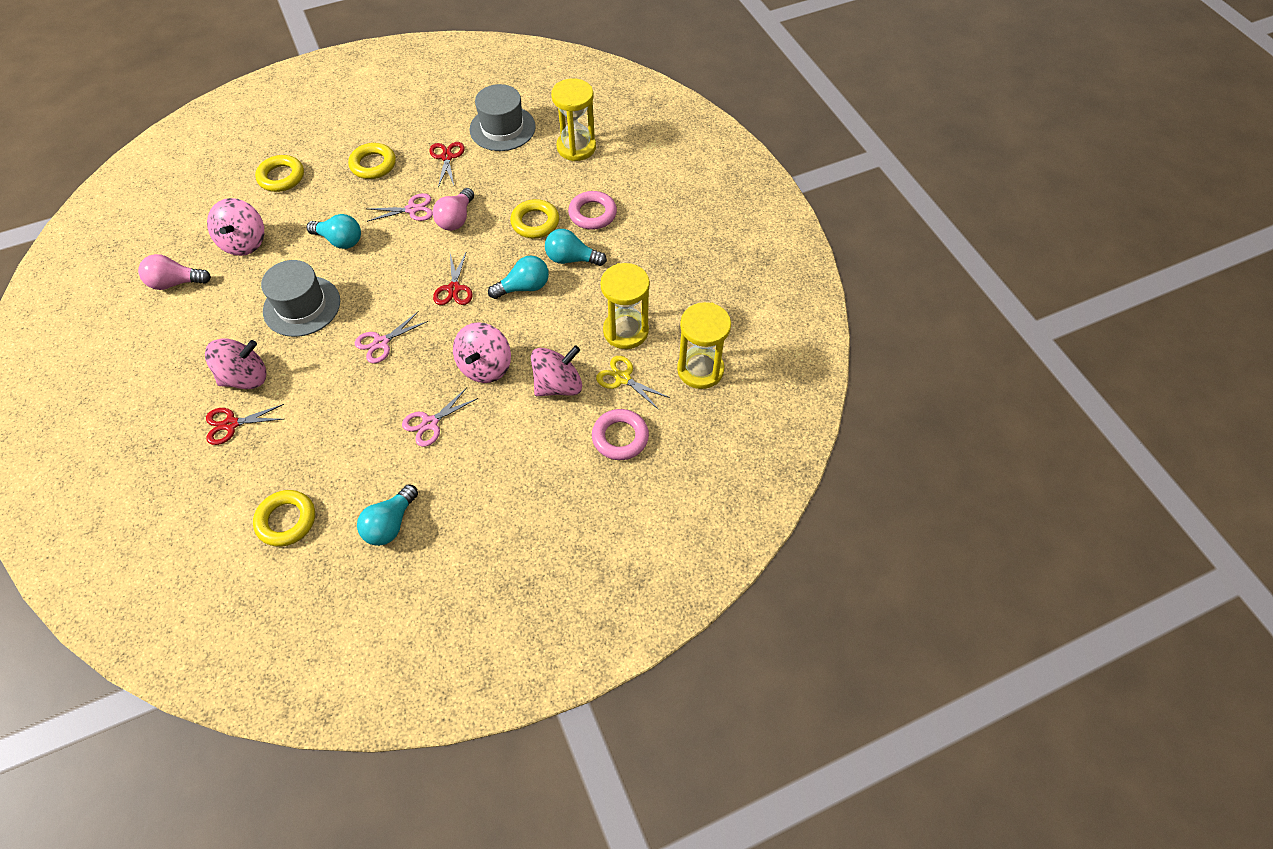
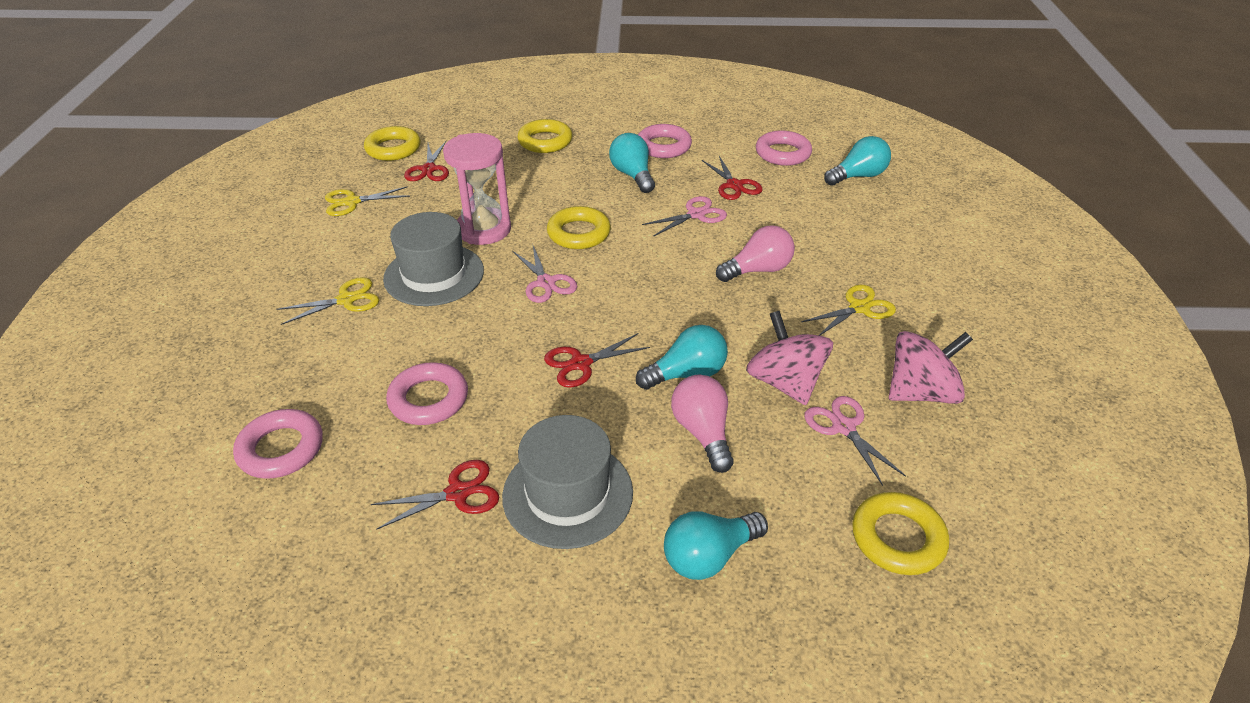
pink hourglass: none = 0 -> [443,133,511,245] = 1
pink ring: [568,191,617,230] [592,409,649,460] = 2 -> [233,409,323,479] [386,362,468,425] [638,124,692,158] [756,130,812,166] = 4
pink spinning top: [205,339,266,389] [207,198,264,256] [453,322,511,383] [531,345,582,396] = 4 -> [746,311,833,405] [889,331,973,404] = 2
red scissors: [206,404,284,445] [429,142,464,187] [433,251,473,305] = 3 -> [371,460,499,530] [404,141,449,181] [544,333,650,388] [702,156,763,200] = 4
yellow hourglass: [551,78,596,161] [601,263,650,349] [677,302,731,389] = 3 -> none = 0
yellow scissors: [596,356,670,410] = 1 -> [276,277,379,325] [325,186,410,216] [801,285,896,336] = 3

